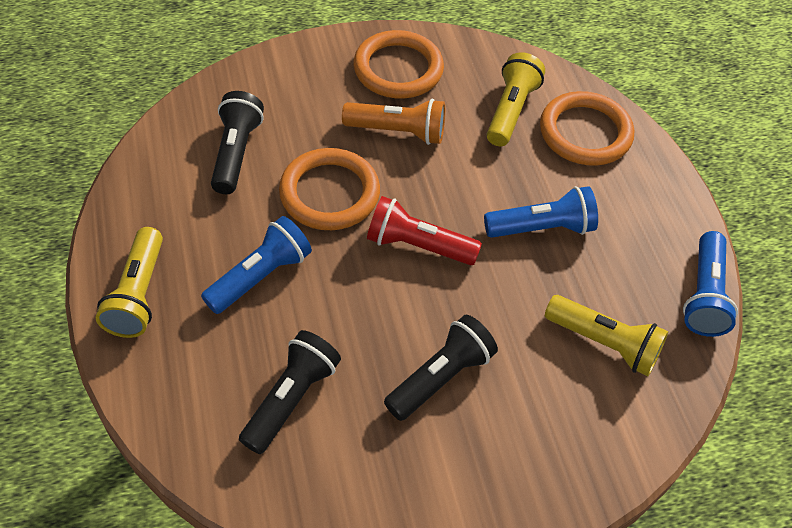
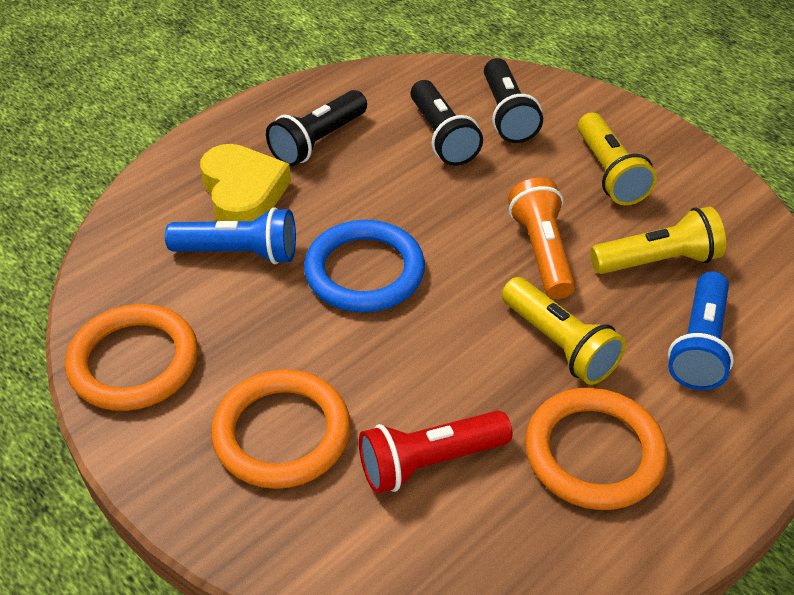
blue flashlight: [201,216,312,314] [484,186,598,238] [683,231,738,337] = 3 -> [165,207,296,264] [668,271,734,390] = 2
blue ring: none = 0 -> [304,220,425,312] = 1
yellow heart: none = 0 -> [200,144,291,221] = 1

